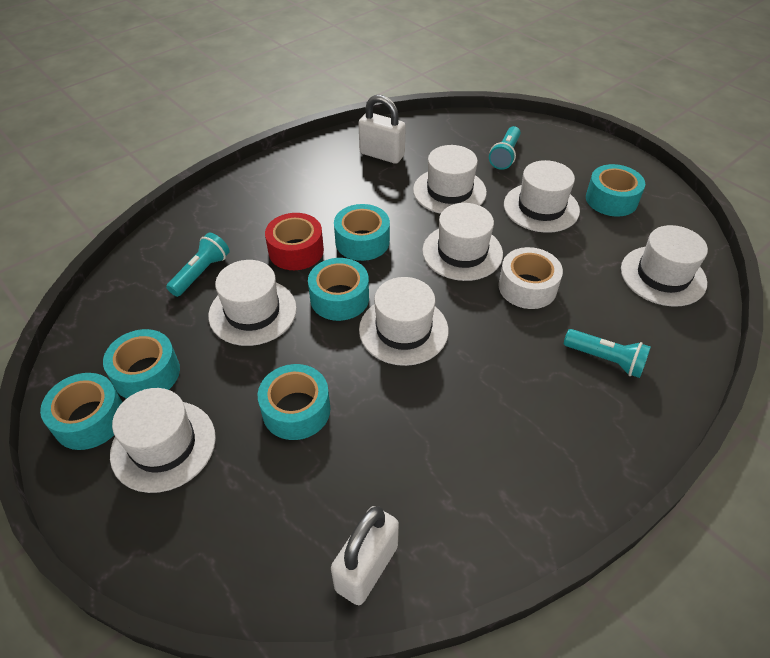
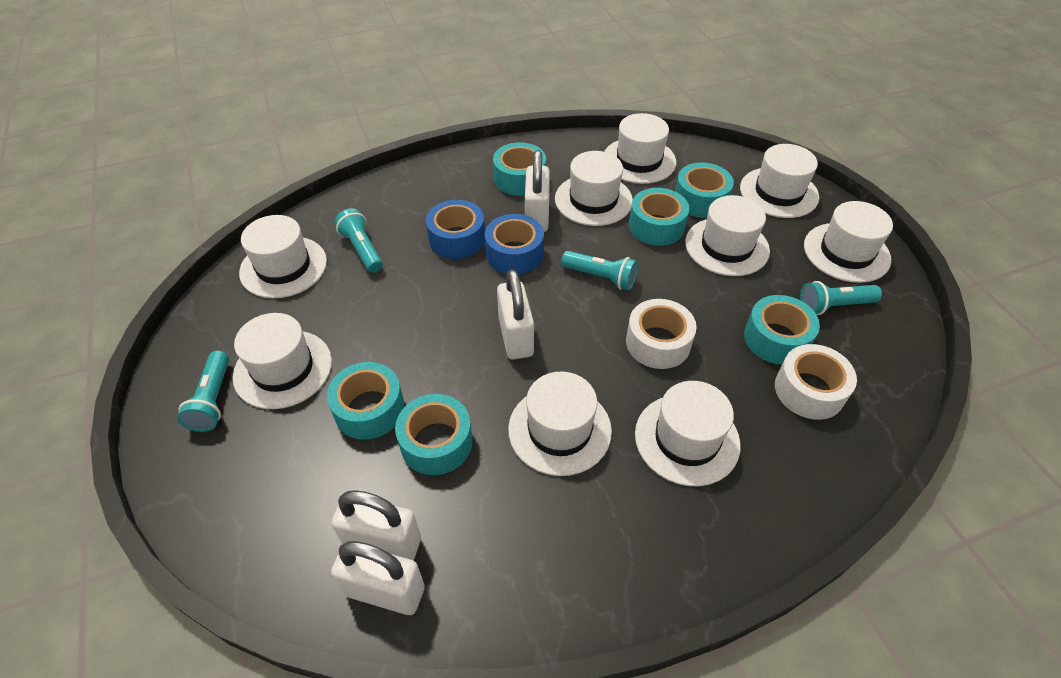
blue tape: none = 0 -> [426,200,485,259] [485,214,544,274] = 2
red tape: [265,213,324,270] = 1 -> none = 0
turquoise flashlight: [166,233,230,297] [489,126,521,170] [564,329,651,378] = 3 -> [177,351,229,432] [334,208,383,273] [561,251,638,290] [800,281,882,315] = 4
white hat: [110,388,216,493] [208,260,297,346] [359,277,449,366] [413,145,487,214] [422,203,503,281] [504,160,580,233] [621,225,708,307] = 7 -> [233,313,332,409] [239,215,327,299] [508,372,612,476] [555,151,633,226] [604,113,676,184] [635,381,741,486] [685,195,770,276] [740,144,819,218] [804,201,893,283] = 9
white padlock: [331,506,399,605] [359,95,406,164] = 2 -> [331,490,421,560] [331,541,425,615] [497,269,534,360] [525,150,550,232] = 4
white tape: [499,247,563,309] = 1 -> [626,299,697,369] [775,344,857,420] = 2

